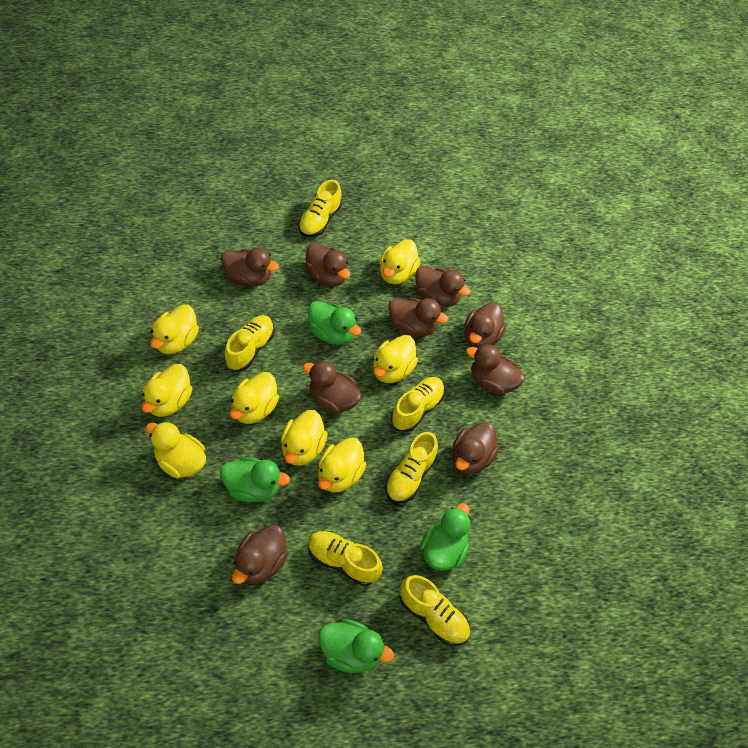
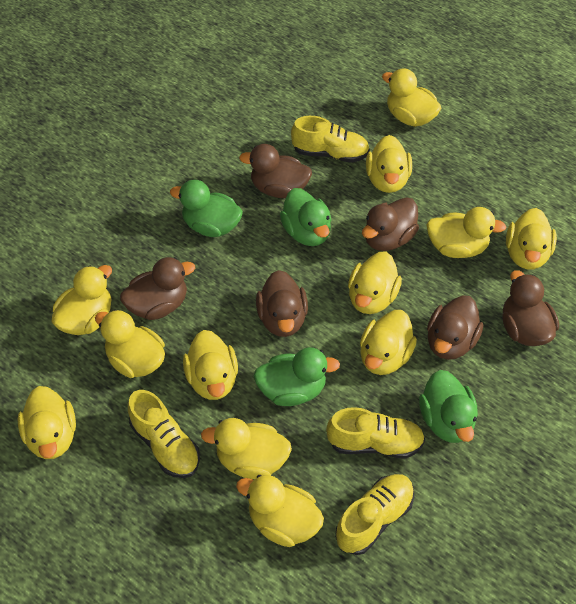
brown duck: [221,248,279,287] [232,525,288,584] [302,360,362,414] [304,242,350,287] [388,298,448,337] [415,266,470,307] [452,422,499,474] [464,302,506,348] [466,344,525,395] = 9 -> [120,257,195,320] [239,144,312,198] [256,270,308,337] [362,197,419,251] [427,296,483,360] [502,270,559,346] = 6
yellow duck: [141,364,193,417] [145,421,206,479] [150,304,199,354] [230,372,279,424] [281,410,328,466] [318,438,366,492] [373,335,418,383] [380,239,421,284] = 8 -> [18,386,76,459] [52,265,112,335] [95,310,165,378] [183,330,238,400] [201,418,292,479] [236,475,324,547] [348,251,402,314] [360,310,417,375] [366,135,412,193] [382,68,441,127] [426,207,506,258] [506,208,557,269] = 12
yellow shoe: [225,315,275,371] [298,180,342,237] [308,531,383,586] [385,432,438,503] [391,377,445,432] [400,575,470,646] = 6 -> [128,390,200,478] [291,116,370,163] [326,407,425,459] [335,474,414,555] = 4

